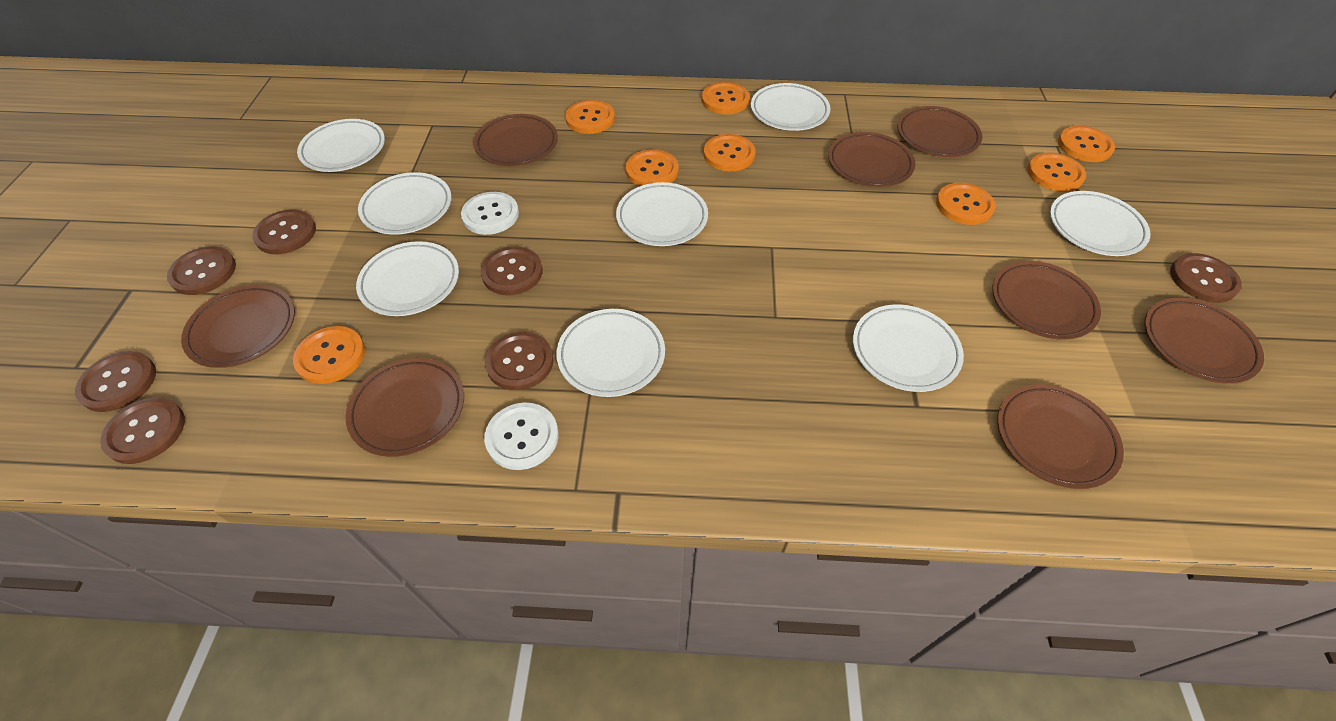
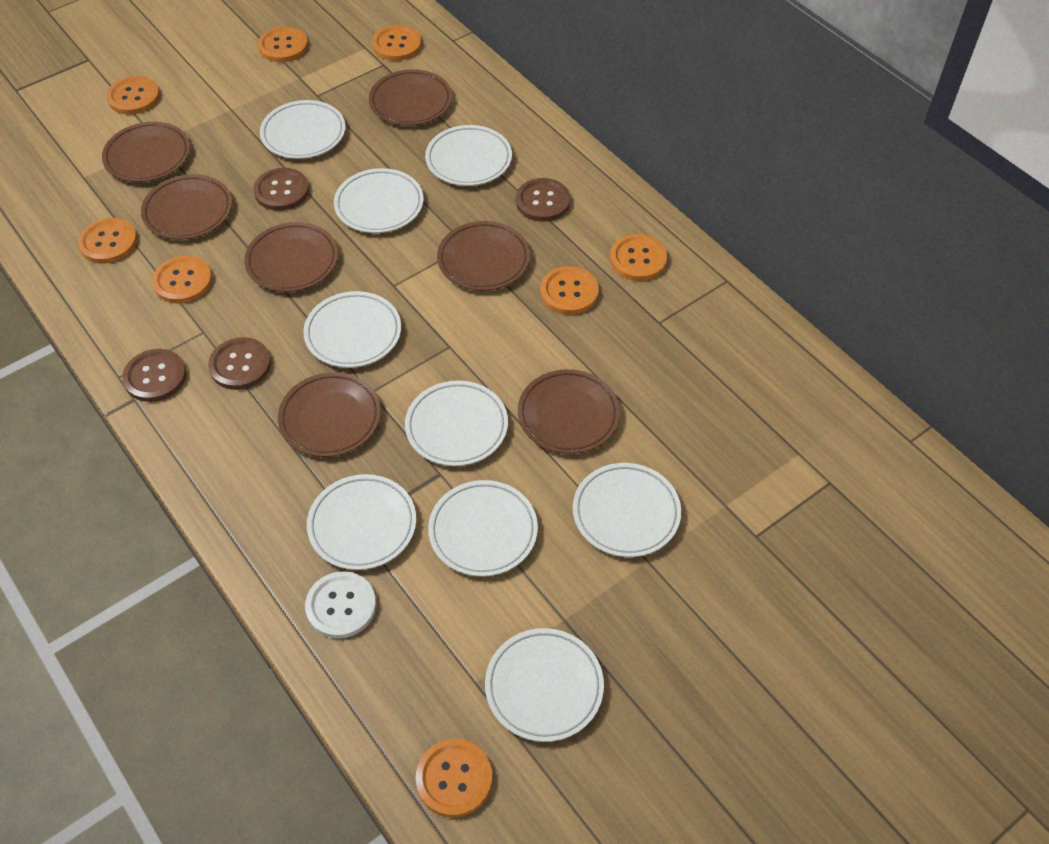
brown button: [75,351,156,412] [100,397,185,464] [167,246,236,295] [252,210,316,254] [480,246,543,295] [485,332,554,390] [1170,253,1242,303] = 7 -> [122,349,186,402] [208,337,271,390] [253,168,309,211] [516,178,571,222] = 4
brown plate: [181,284,295,368] [346,358,464,457] [474,114,558,166] [828,132,915,187] [897,106,982,157] [992,261,1101,340] [997,384,1124,489] [1144,298,1264,384] = 8 -> [102,122,190,182] [141,174,232,240] [244,222,338,292] [278,372,381,457] [369,69,452,126] [437,221,530,291] [518,369,620,454] = 7
white button: [461,192,519,235] [484,402,559,470] = 2 -> [305,571,376,639] = 1
white plate: [297,119,385,172] [356,241,459,316] [358,172,451,235] [556,309,665,397] [616,182,708,246] [751,83,830,131] [853,305,964,392] [1050,191,1150,256] = 8 -> [260,100,346,159] [303,291,401,368] [307,474,416,570] [334,168,424,233] [405,381,508,466] [425,125,512,186] [428,480,538,577] [485,628,604,742] [573,463,681,557] = 9

